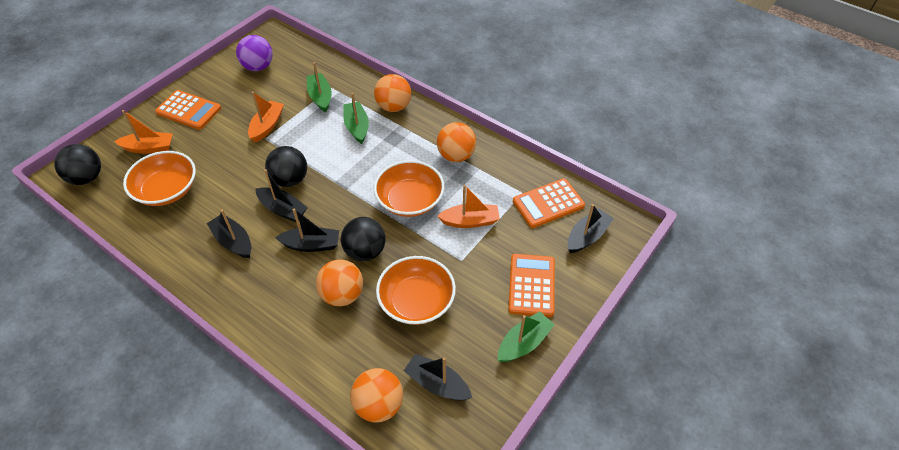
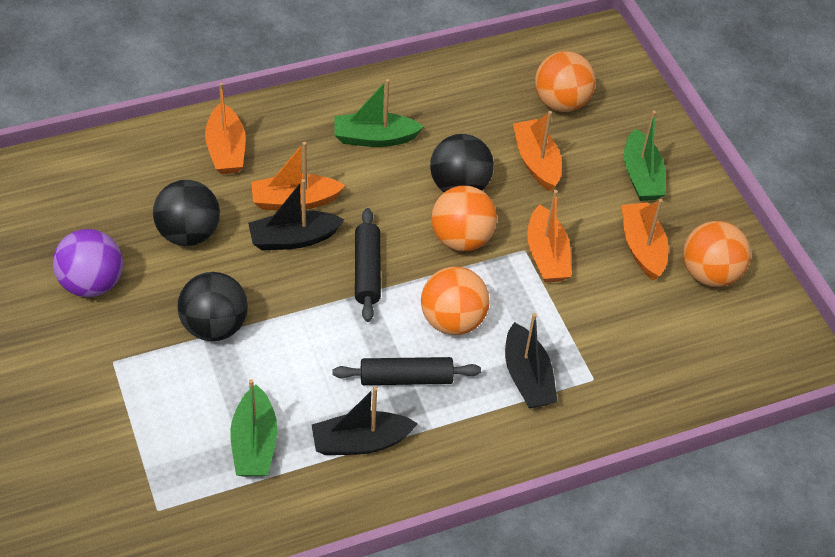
black boat: [207,209,251,258] [256,169,308,222] [275,208,339,252] [404,354,472,401] [568,204,614,253] = 5 -> [248,179,344,251] [312,387,418,455] [505,313,558,409] = 3
black rolling pin: none = 0 -> [333,357,481,385] [355,208,381,322] = 2
orange boat: [114,110,173,154] [248,92,284,142] [437,185,500,228] = 3 -> [205,83,246,174] [251,142,345,210] [513,111,562,191] [527,190,571,283] [621,199,669,281] = 5
orange bowl: [123,151,196,206] [374,160,445,217] [376,256,456,325] = 3 -> none = 0
orange calculator: [155,90,221,130] [508,254,555,317] [513,178,585,228] = 3 -> none = 0

